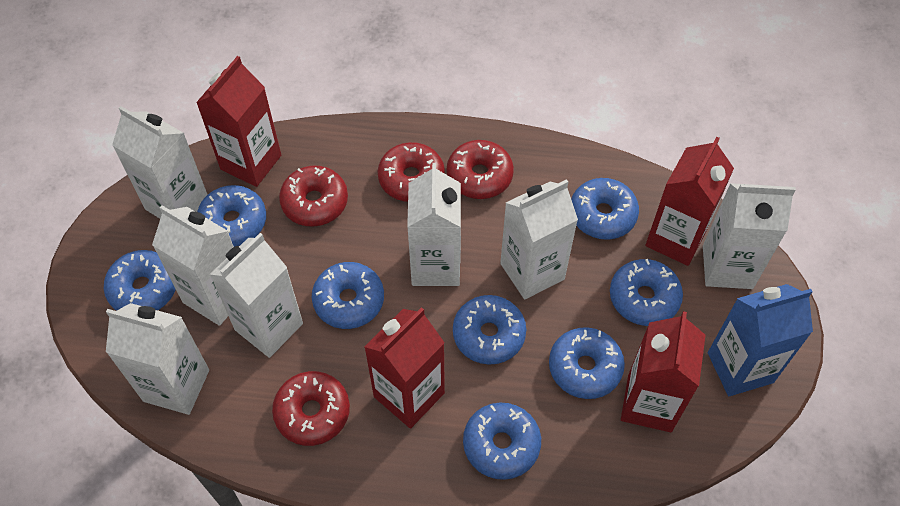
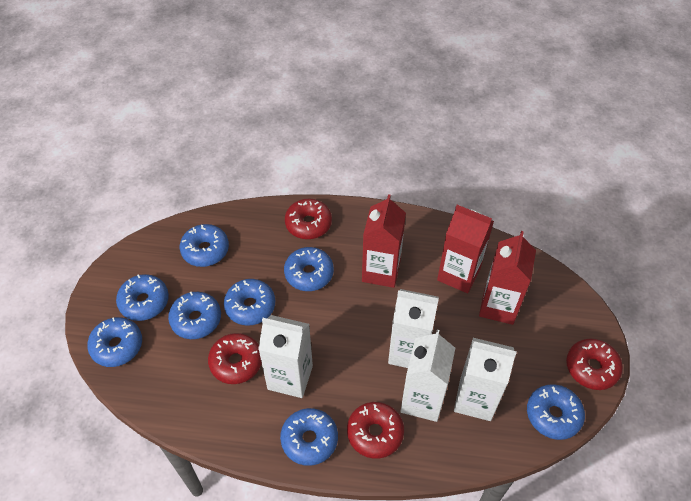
blue carton: [708,284,813,396] = 1 -> none = 0
red carton: [196,56,281,187] [364,307,445,429] [621,311,706,432] [645,137,734,266] = 4 -> [362,194,406,288] [437,205,494,293] [479,231,536,325] = 3
white carton: [106,303,209,415] [112,106,208,218] [152,205,234,326] [209,233,303,358] [407,163,461,286] [500,179,578,299] [703,183,796,289] = 7 -> [258,315,313,398] [388,289,439,368] [400,330,455,422] [454,338,517,421] = 4

